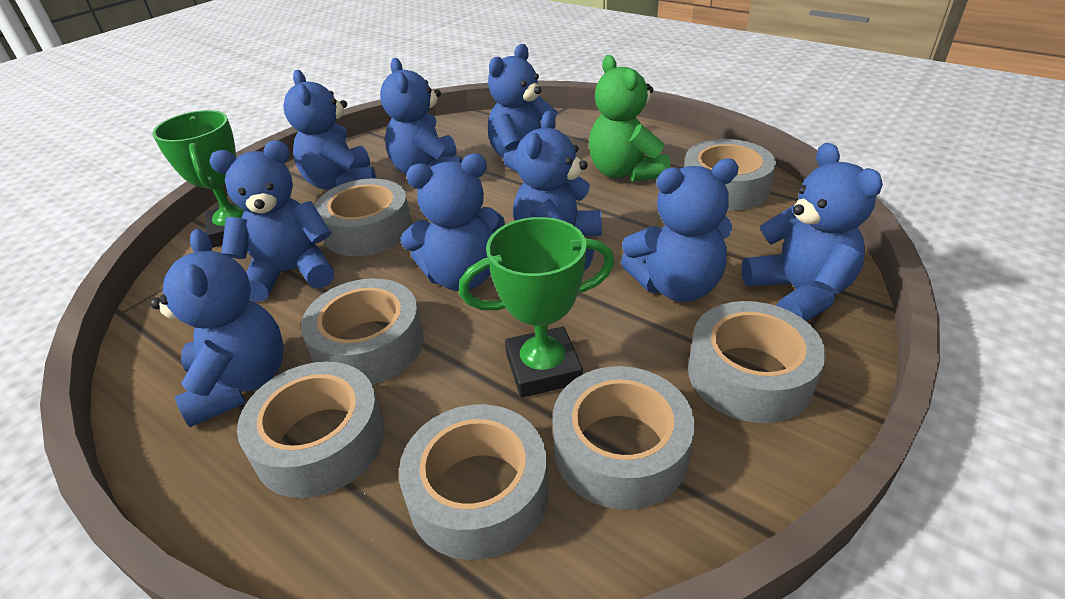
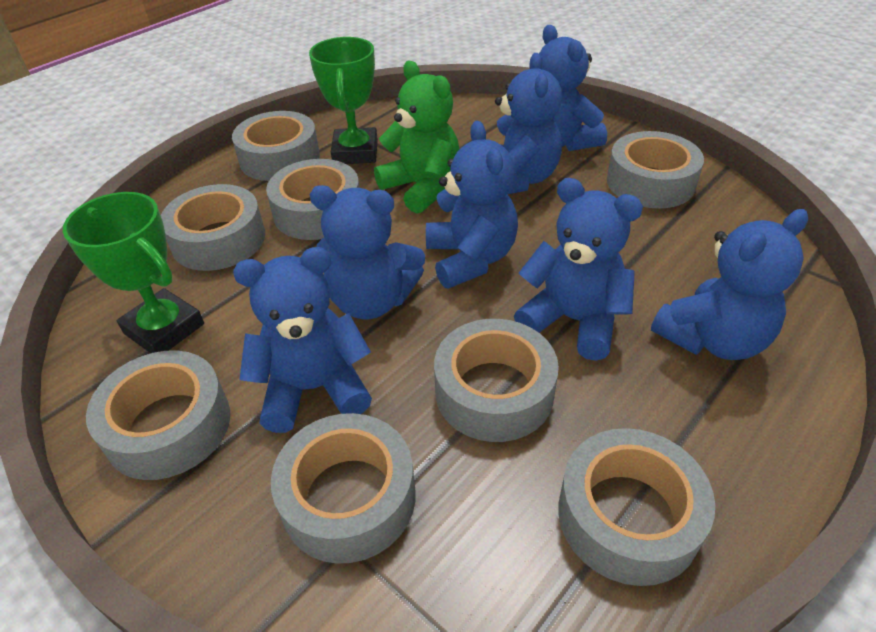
blue teddy bear: [150,229,284,427] [209,140,334,302] [283,70,376,189] [380,58,462,175] [400,153,505,291] [488,44,558,173] [513,111,602,271] [621,158,739,302] [741,143,883,322] = 9 -> [233,247,372,433] [310,185,425,319] [426,121,518,288] [495,53,562,194] [514,178,643,361] [539,25,607,151] [651,209,808,360] = 7
grey tape: [237,362,385,498] [301,278,424,384] [315,179,412,256] [399,404,548,560] [553,366,694,510] [684,139,776,211] [688,301,826,423] = 7 -> [86,350,230,480] [161,184,265,271] [232,111,320,181] [266,159,360,240] [271,413,415,564] [434,319,559,442] [558,428,715,586] [607,131,704,209] = 8

